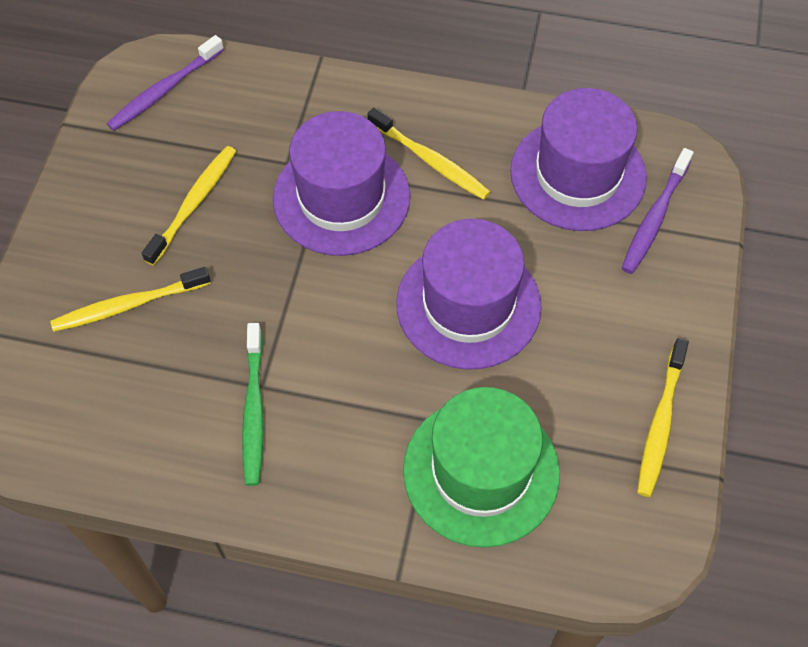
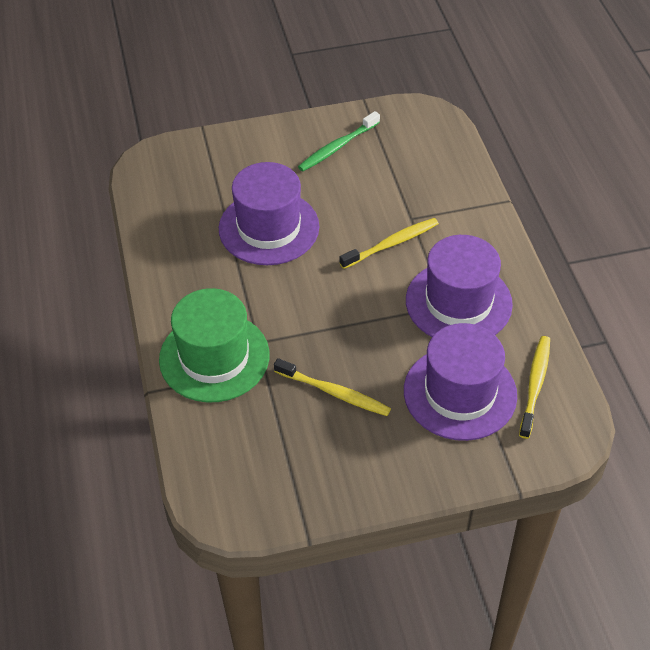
purple toothbrush: [107,35,224,131] [622,148,694,274] = 2 -> none = 0
yellow toothbrush: [50,267,211,332] [142,146,236,266] [367,107,491,200] [637,338,689,497] = 4 -> [274,358,391,416] [339,218,439,269] [519,336,550,439] = 3

